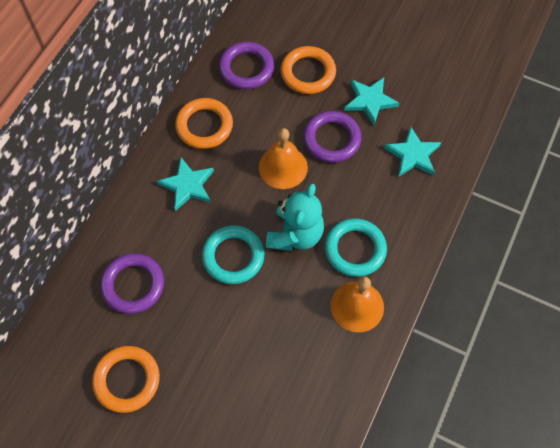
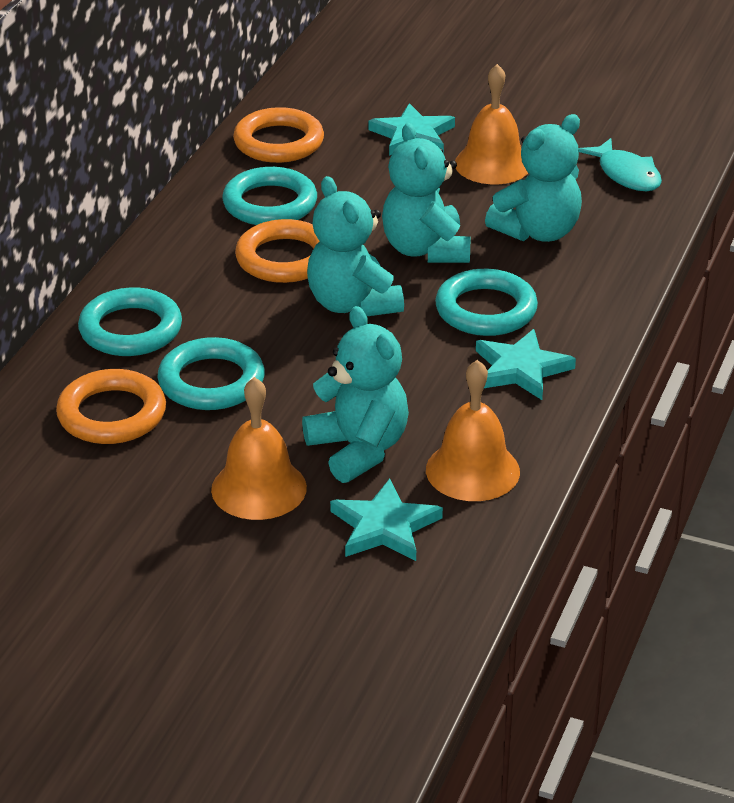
orange bell: [259,128,308,189] [331,277,384,332] = 2 -> [211,377,307,520] [426,360,520,501] [455,64,528,184] = 3
purple ring: [100,253,164,314] [219,42,274,89] [303,111,361,163] = 3 -> none = 0
turquoise fish: none = 0 -> [578,138,662,191] = 1
turquoise ring: [202,226,264,284] [325,219,387,277] = 2 -> [78,287,182,356] [158,337,265,410] [222,167,317,225] [435,269,538,336] = 4
turquoise teddy bear: [266,184,324,251] = 1 -> [302,306,409,483] [307,176,404,316] [382,123,470,263] [485,114,582,242] = 4

